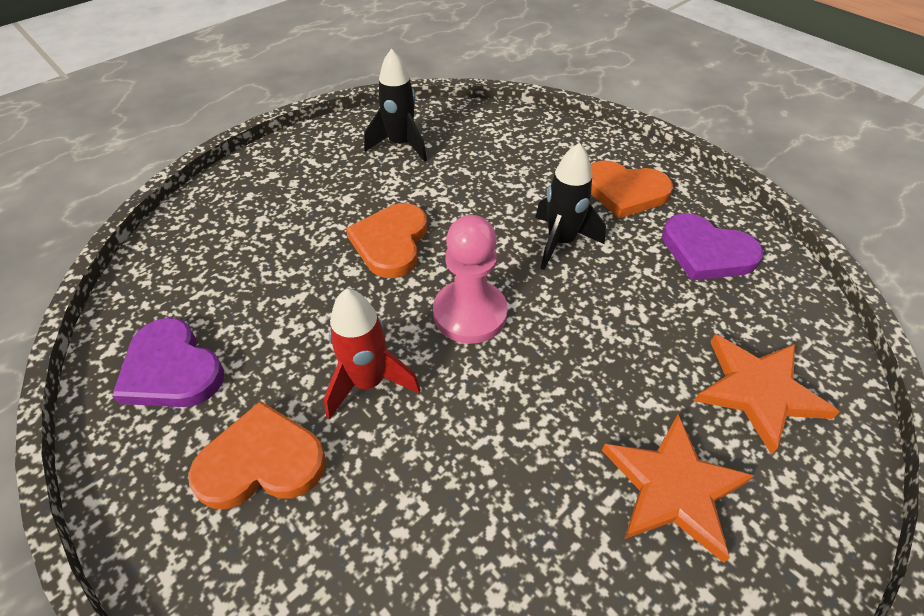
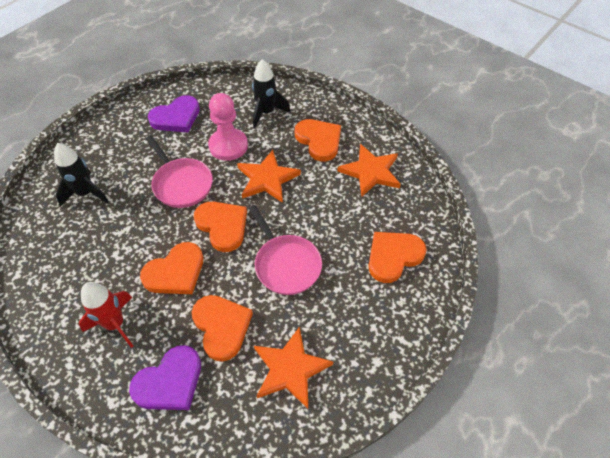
orange heart: [188,401,326,509] [346,203,427,278] [590,160,673,218] = 3 -> [140,242,203,294] [192,295,253,362] [194,202,247,252] [295,119,341,161] [368,232,427,283] = 5
orange star: [602,414,754,563] [694,334,839,455] = 2 -> [237,150,301,203] [254,327,333,409] [337,144,401,197] = 3
pink pan: none = 0 -> [146,135,213,208] [249,205,322,295] = 2

